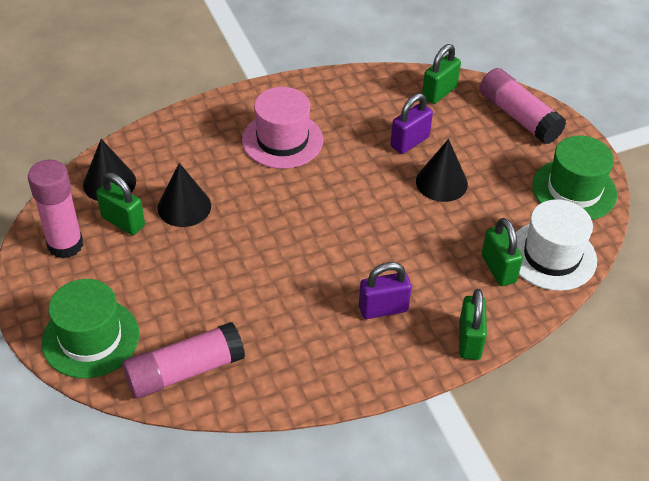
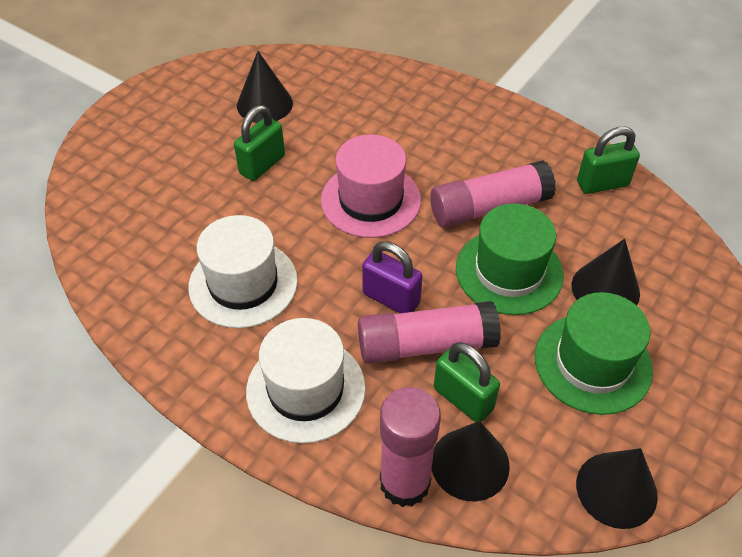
black cone: [83,139,136,201] [158,163,211,227] [416,139,468,202] = 3 -> [237,51,293,123] [431,421,510,501] [572,239,640,306] [576,448,658,529] = 4
green padlock: [96,173,145,235] [422,44,461,104] [459,289,487,360] [482,218,523,286] = 4 -> [234,105,285,181] [434,342,500,422] [577,127,640,194] = 3
purple padlock: [359,262,412,319] [390,93,433,154] = 2 -> [362,241,422,313] = 1
white hat: [516,199,597,291] = 1 -> [188,215,298,328] [246,318,366,443] = 2

